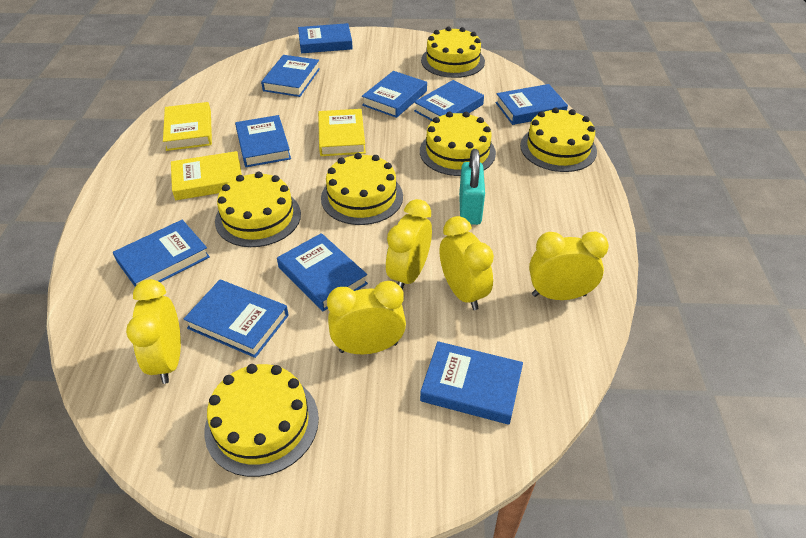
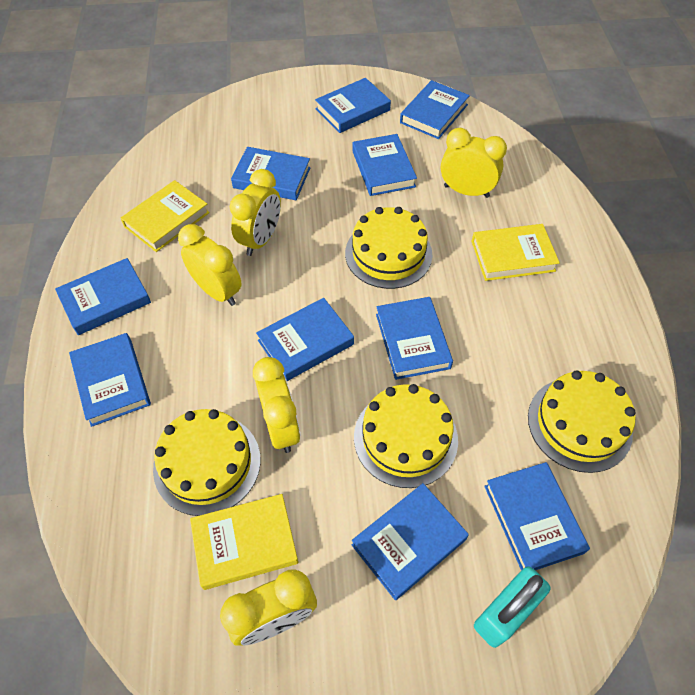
yellow cake: [204,364,319,477] [215,171,301,247] [321,153,403,225] [420,112,496,176] [421,27,485,78] [520,108,597,172] = 6 -> [153,409,261,516] [345,207,432,289] [354,384,458,488] [528,371,636,473] = 4

